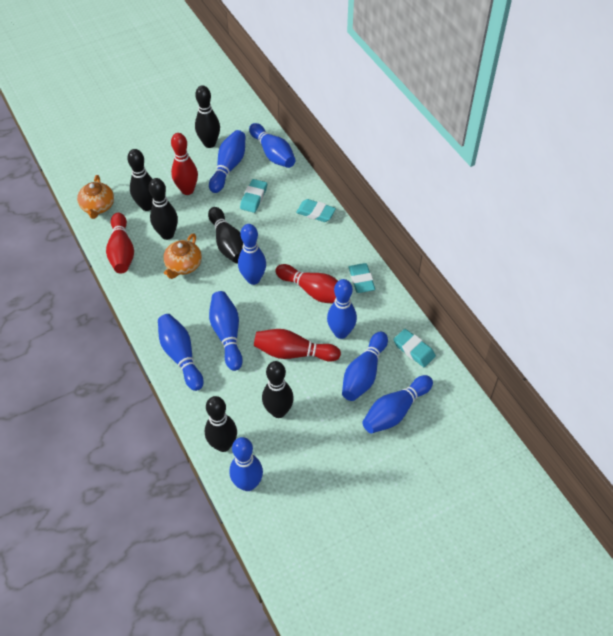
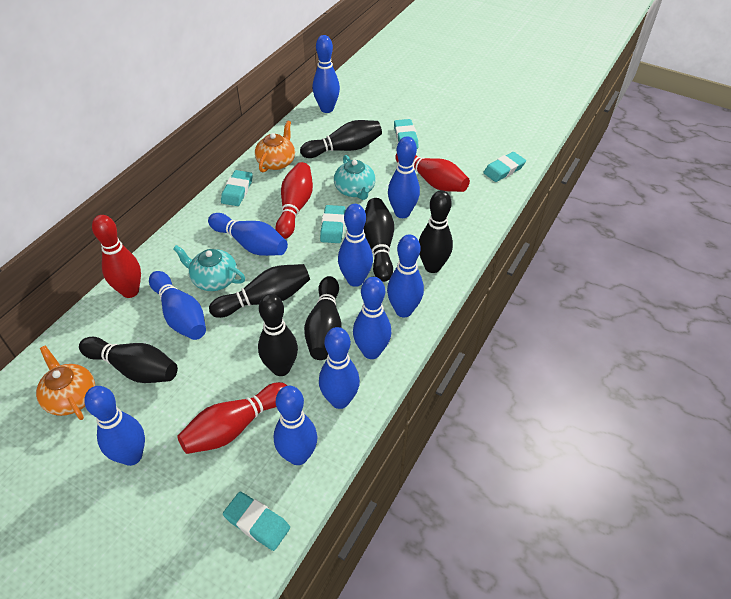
black bowling pin: [127,149,153,211] [149,178,178,240] [195,85,220,148] [205,396,237,452] [208,207,243,264] [262,361,294,418] = 6 -> [79,337,178,383] [209,264,310,318] [258,294,298,376] [300,120,382,158] [304,276,342,360] [363,198,394,282] [419,190,453,273] = 7
blue bowling pin: [158,314,204,391] [209,130,245,193] [209,291,243,371] [229,437,263,491] [238,224,266,285] [249,123,296,168] [327,279,357,339] [342,331,388,401] [362,375,433,433] = 9 -> [84,386,145,466] [149,271,206,340] [208,213,288,256] [274,386,317,465] [313,35,340,113] [319,327,360,409] [338,204,373,287] [353,277,391,359] [387,234,424,318] [388,136,420,218] = 10
turquoise eraser: [240,179,267,213] [296,199,336,222] [348,263,375,293] [393,329,436,367] = 4 -> [221,170,253,206] [223,492,290,551] [320,205,346,243] [394,119,418,149] [483,152,526,182] = 5
turquoise teapot: none = 0 -> [173,245,245,291] [334,155,376,200] = 2

